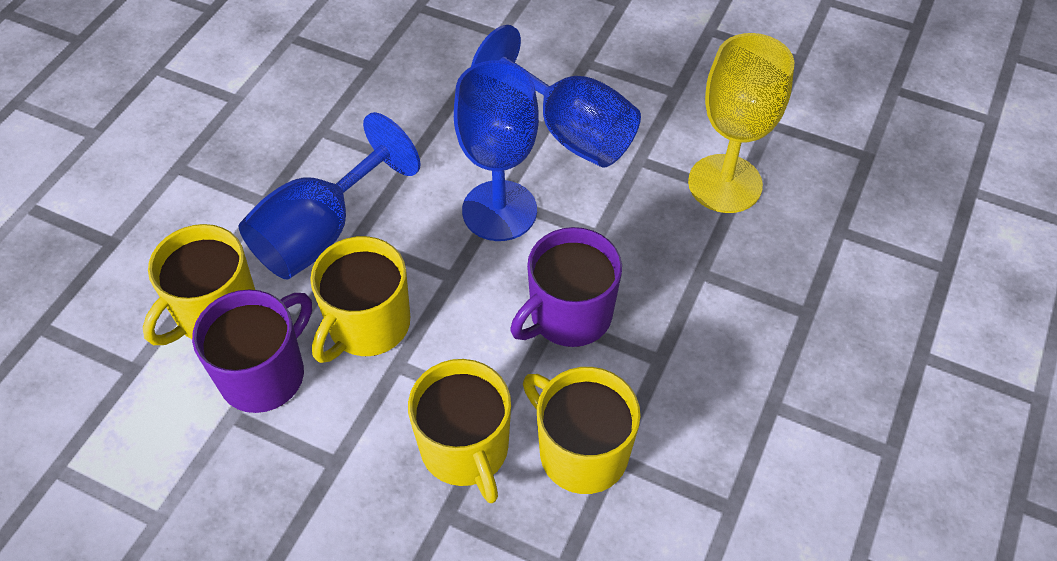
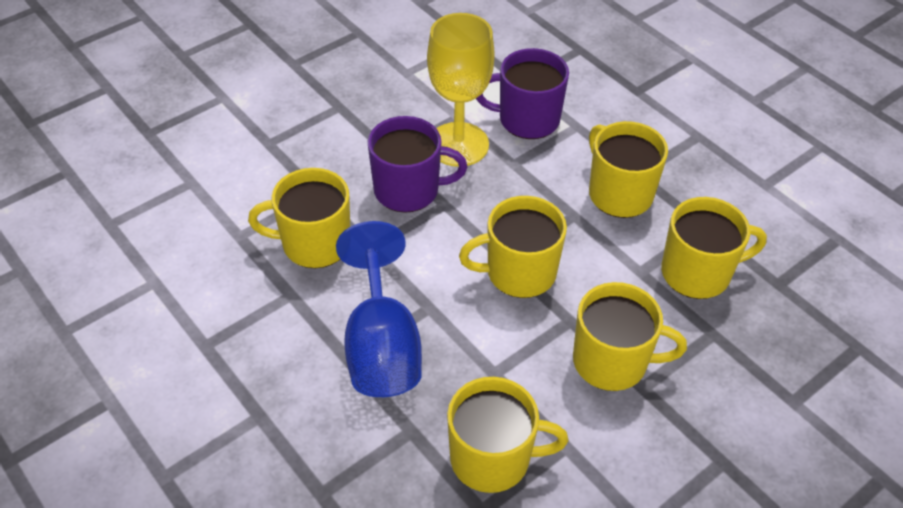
blue goblet: [239,112,421,280] [454,60,539,241] [471,25,641,168] = 3 -> [336,221,422,397] = 1
yellow mug: [143,224,255,345] [310,236,410,363] [408,359,511,503] [523,367,641,494] = 4 -> [248,168,350,268] [447,377,568,493] [459,196,567,298] [573,282,687,391] [589,121,668,218] [661,197,767,299] = 6

